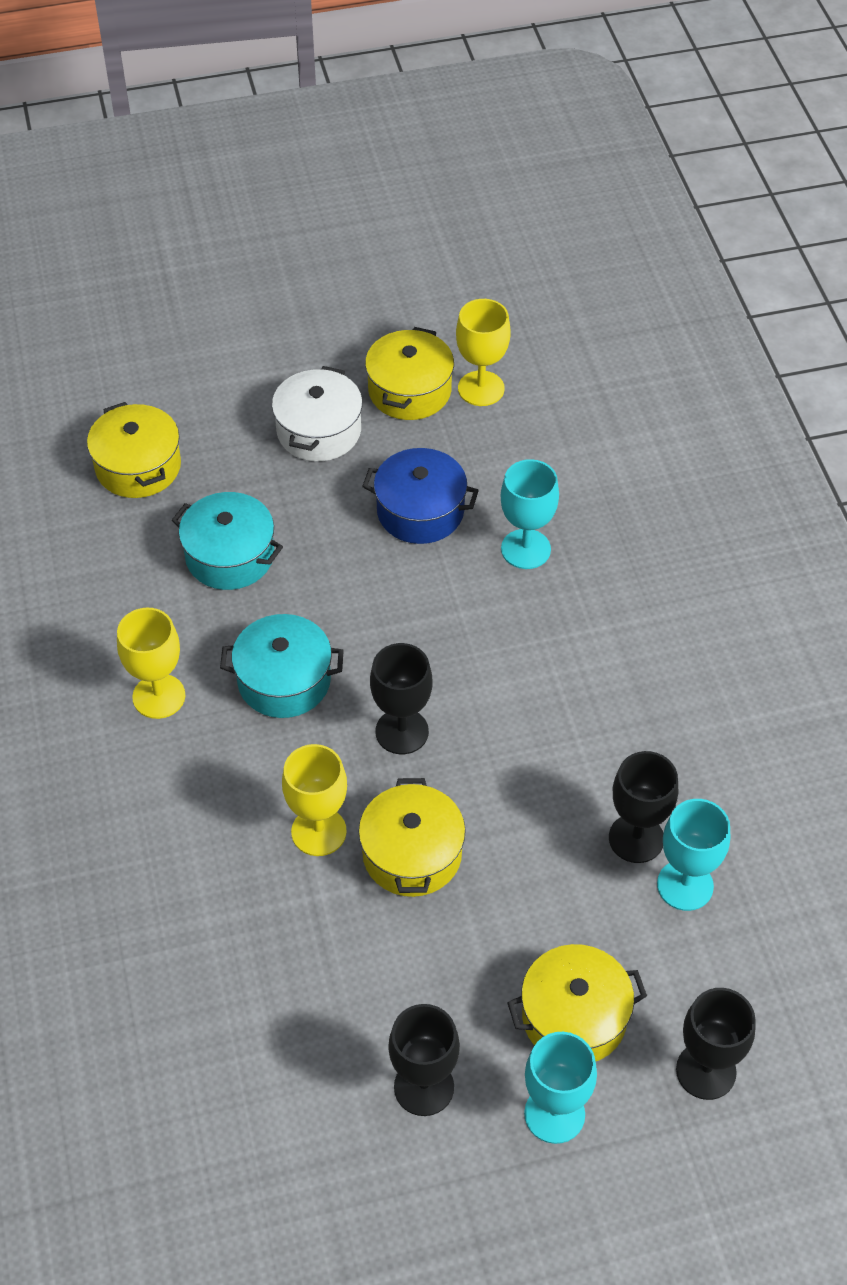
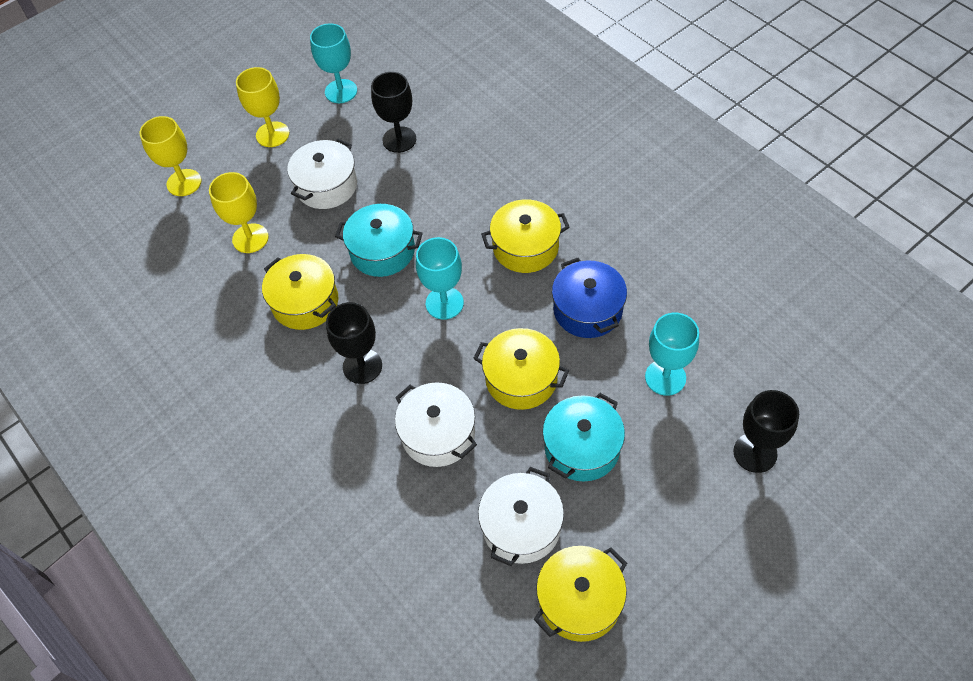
black goblet: [370,643,432,754] [388,1004,460,1116] [609,751,678,863] [676,988,756,1100] = 4 -> [326,302,382,384] [371,72,416,153] [733,390,799,473] = 3
white pot: [272,366,362,461] = 1 -> [287,139,357,209] [395,383,477,467] [478,467,564,566] = 3

